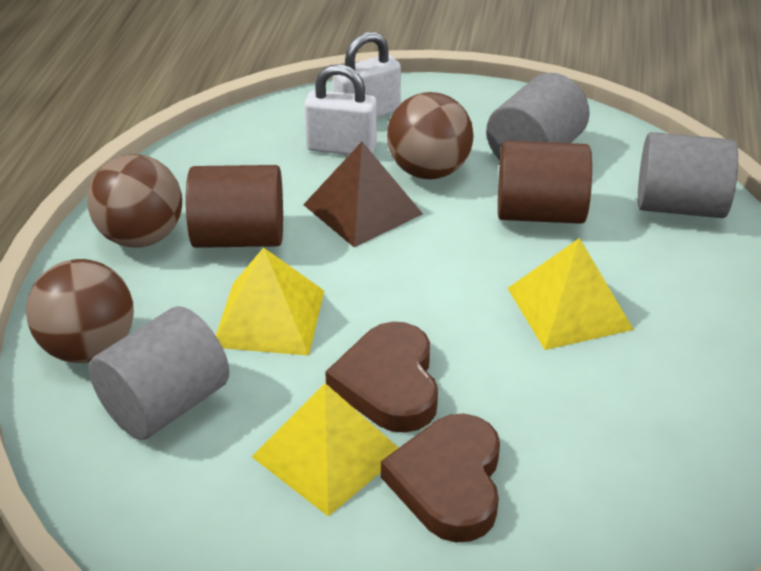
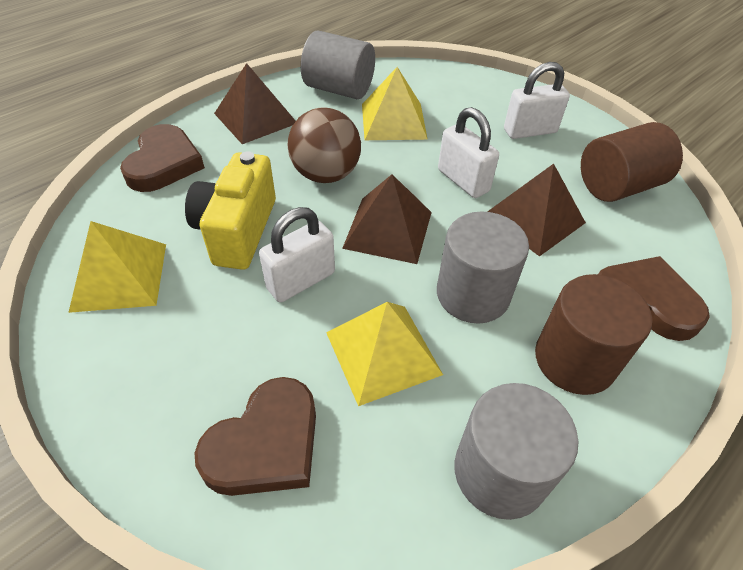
brown ball: [26,259,134,363] [87,154,182,247] [387,92,474,179] = 3 -> [288,107,361,183] = 1
brown heart: [325,322,438,433] [381,414,500,543] = 2 -> [120,124,205,192] [195,377,316,496] [598,256,710,341] = 3
brown pyramid: [303,142,423,247] = 1 -> [214,63,296,144] [342,174,432,264] [487,164,586,257] = 3
white padlock: [304,64,377,155] [333,32,401,118] = 2 -> [259,207,335,302] [438,107,499,198] [504,62,570,139] = 3
yellow camera: none = 0 -> [185,151,276,270] = 1

